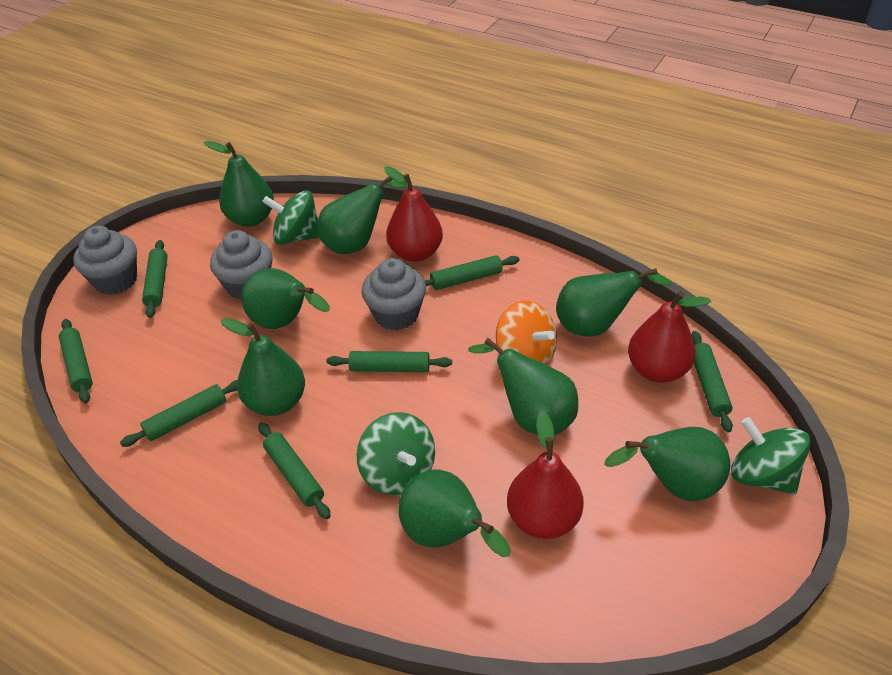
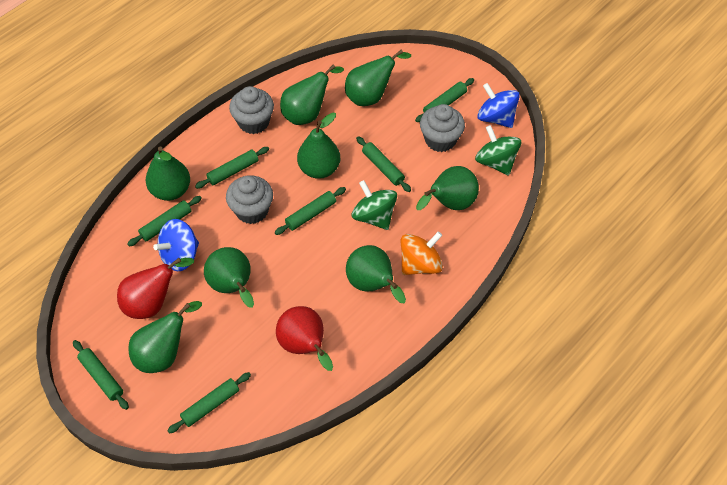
blue spinning top: none = 0 -> [153,219,199,271] [477,83,520,128] = 2
green spinning top: [262,190,319,245] [357,412,435,495] [731,417,811,494] = 3 -> [352,180,397,230] [475,125,521,176] = 2
red pear: [385,166,443,262] [507,411,584,539] [628,291,711,383] = 3 -> [117,258,194,319] [276,306,333,371] = 2

